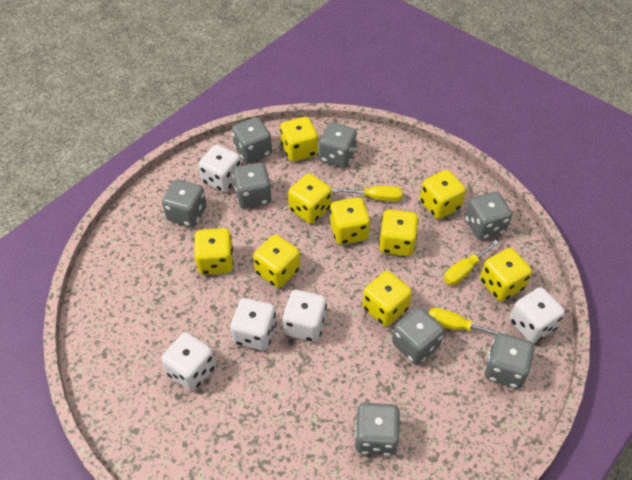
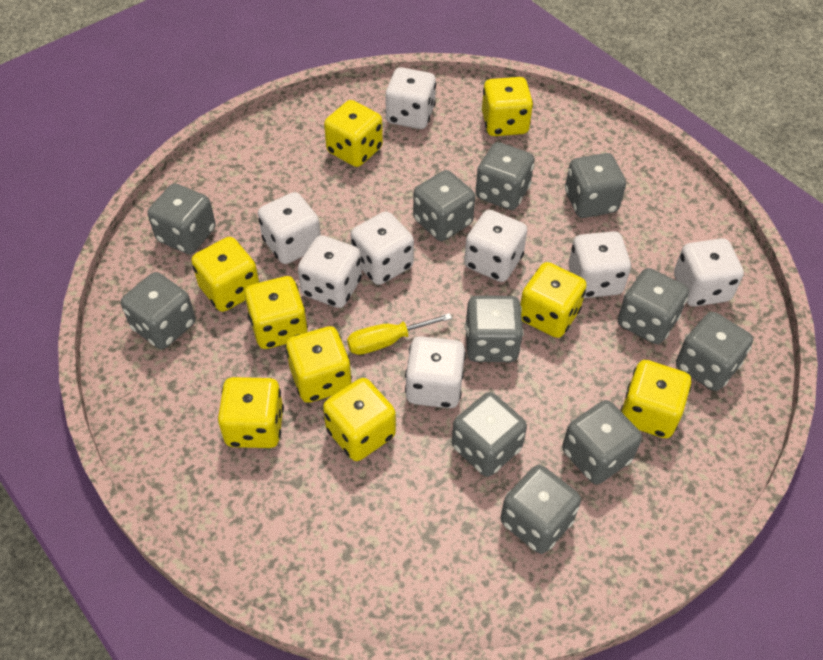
grey dice: [162,179,207,227] [232,117,272,163] [233,163,272,208] [319,123,357,168] [355,402,400,456] [392,307,444,364] [465,191,512,240] [484,333,534,389] = 8 -> [121,272,195,349] [148,183,216,254] [413,170,475,241] [452,392,527,477] [465,295,523,362] [475,142,534,210] [500,465,581,554] [562,400,642,484] [565,153,626,218] [617,268,689,344] [676,312,753,391] = 11
white dice: [161,332,216,391] [199,145,241,193] [230,298,277,351] [282,290,327,342] [510,287,565,343] = 5 -> [258,192,321,264] [298,235,362,308] [350,211,414,285] [385,67,436,129] [405,336,466,408] [464,210,527,282] [568,231,631,298] [674,238,744,307] = 8
yellow screwdriver: [333,186,403,202] [429,308,506,335] [444,240,499,285] = 3 -> [347,313,452,355] = 1

